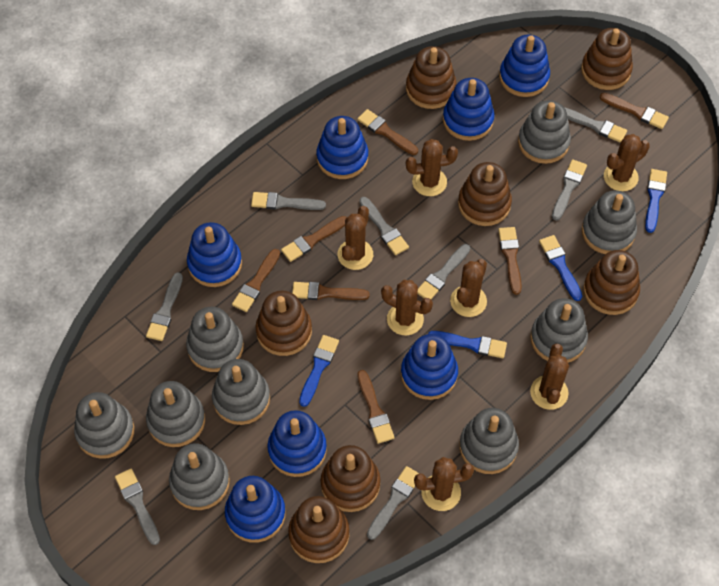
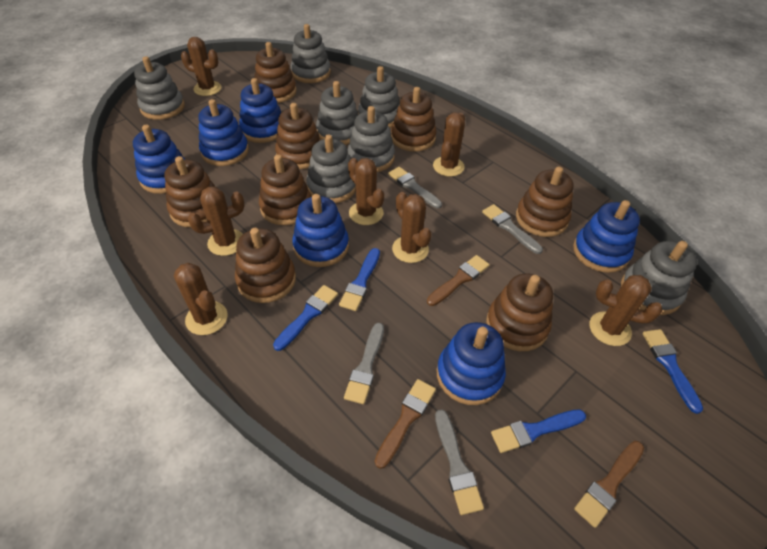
blue stacking toy: [187,222,242,287] [225,476,286,543] [267,410,327,477] [316,116,368,179] [401,334,458,400] [443,78,495,141] [499,35,550,97] = 7 -> [133,125,185,194] [198,99,249,166] [239,78,281,143] [292,194,349,267] [437,322,506,405] [573,200,640,273] = 6
brown brush: [232,249,280,312] [281,216,347,262] [292,282,370,300] [357,109,418,155] [357,370,395,444] [498,227,522,295] [600,93,669,129] = 7 -> [375,379,436,469] [427,255,489,306] [574,441,644,528] = 3
brown stacking toy: [256,291,312,356] [288,496,349,563] [321,445,380,512] [406,46,457,109] [458,162,512,226] [581,28,633,90] [583,250,640,315] = 7 -> [164,156,215,228] [235,228,296,303] [254,42,297,103] [259,154,311,225] [275,103,321,169] [391,87,437,152] [486,273,553,351] [516,166,574,237] = 8
grey brush: [115,469,160,545] [146,272,183,341] [251,192,326,210] [359,197,409,255] [367,466,419,540] [418,244,470,299] [552,159,587,221] [564,107,627,143] = 8 -> [344,323,384,404] [388,167,442,209] [435,409,484,515] [482,204,543,254] = 4
grey stacking toy: [74,392,134,459] [146,381,205,447] [169,444,230,510] [186,307,244,372] [212,359,270,425] [459,408,519,474] [518,100,571,164] [530,298,588,363] [582,190,637,254] = 9 -> [134,56,185,120] [291,24,331,83] [306,134,356,203] [316,81,358,145] [348,106,395,172] [358,66,400,128] [621,241,697,315] = 7

